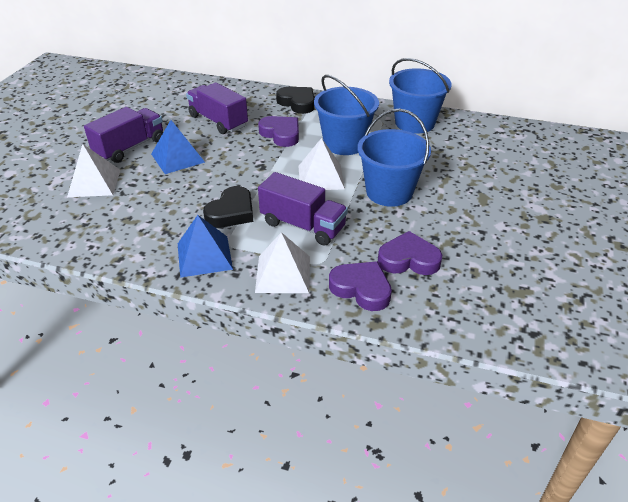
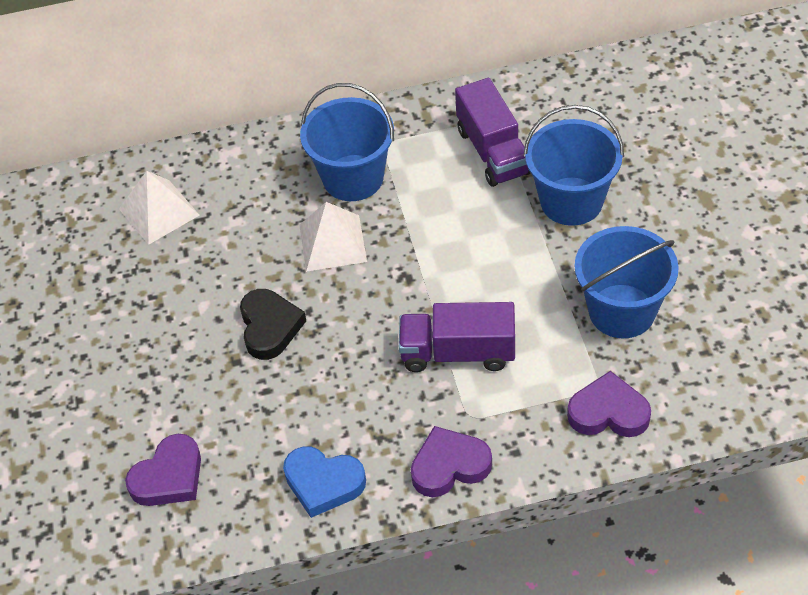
black heart: [203,186,253,228] [276,87,315,114] = 2 -> [240,289,306,360] = 1
blue heart: none = 0 -> [283,446,366,518] = 1
blue pyramid: [151,120,205,174] [178,215,233,278] = 2 -> none = 0
purple truck: [84,107,163,163] [186,82,248,134] [258,172,348,246] = 3 -> [399,302,515,372] [455,78,530,187] = 2
white pyramid: [67,144,120,197] [255,232,310,293] [298,138,345,190] = 3 -> [119,171,200,245] [299,202,367,272] = 2

